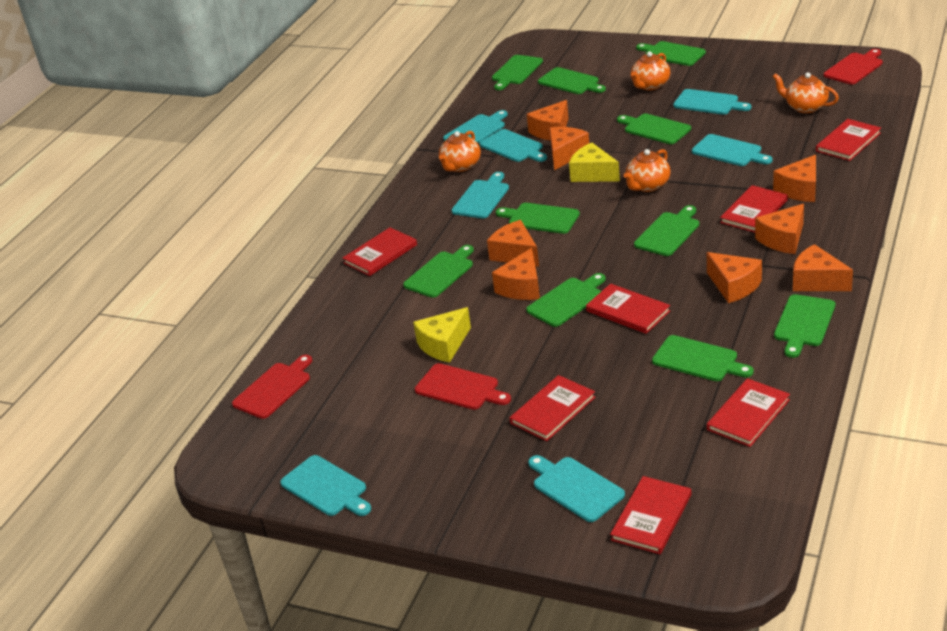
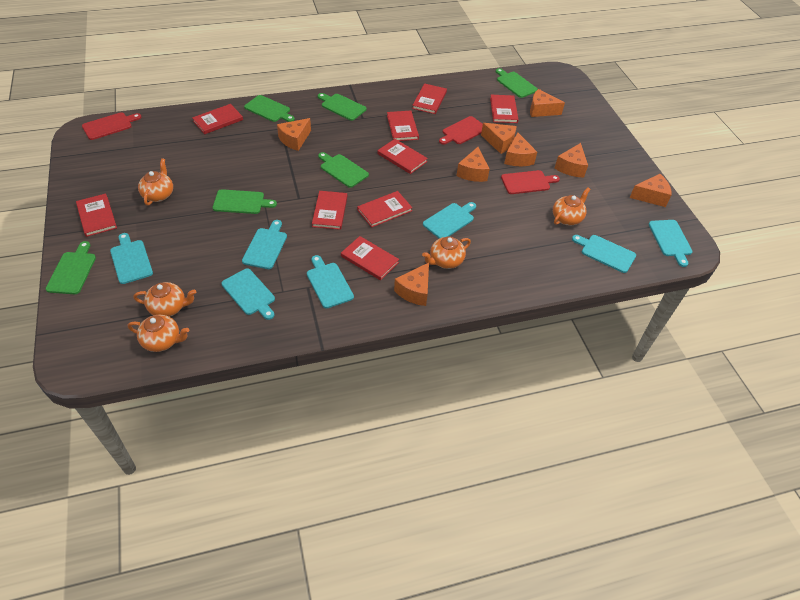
green cutting board: [403,245,474,298] [492,55,543,90] [496,203,580,234] [526,273,606,327] [538,67,606,94] [617,114,691,144] [634,205,699,256] [636,41,706,66] [652,335,754,381] [774,294,835,358] = 10 -> [46,241,96,294] [213,189,277,214] [244,95,295,122] [318,93,366,121] [318,152,369,188] [496,68,538,98] = 6
orange teapot: [439,131,481,172] [624,149,670,192] [631,52,670,90] [772,72,839,113] = 4 -> [128,315,190,352] [134,282,196,317] [138,158,173,206] [422,237,471,269] [553,187,590,225] = 5
red book: [343,228,417,276] [510,375,595,441] [586,284,671,334] [610,476,691,554] [707,378,790,447] [720,185,788,233] [816,119,881,161] = 7 -> [76,193,117,237] [192,104,243,134] [312,191,347,230] [341,236,399,280] [357,191,412,227] [377,139,428,174] [387,111,419,141] [412,83,447,114] [490,95,519,123] = 9
yellow cheese: [413,307,471,363] [569,143,620,182] = 2 -> none = 0

